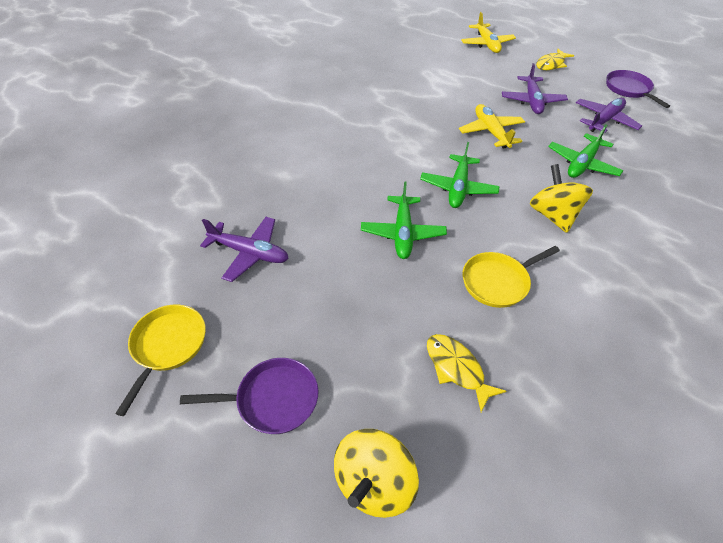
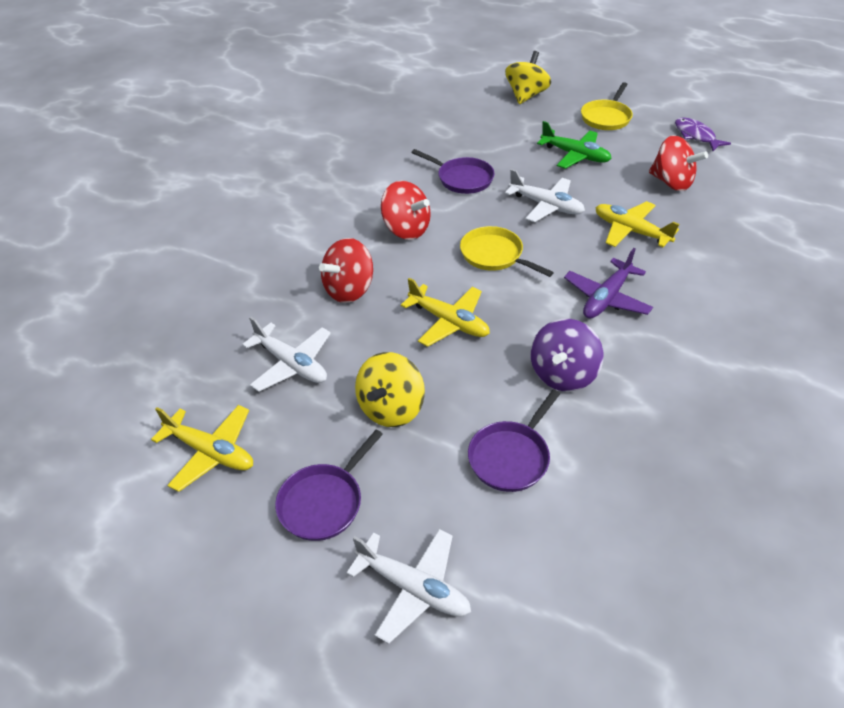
green plane: [361,181,447,259] [420,142,500,208] [548,124,623,178] = 3 -> [537,121,612,169] = 1
purple fish: none = 0 -> [675,117,731,151] = 1
purple pan: [180,358,319,434] [606,70,670,108] = 2 -> [275,430,383,541] [411,149,495,194] [468,389,560,492] = 3
purple plane: [200,217,289,282] [502,63,568,114] [576,98,642,133] = 3 -> [564,248,653,319] = 1
purple spinning top: none = 0 -> [531,319,603,391] = 1
red spinning top: none = 0 -> [319,238,373,303] [381,181,431,240] [649,135,708,191] = 3
white plane: none = 0 -> [242,317,331,392] [346,529,471,644] [505,169,585,223] = 3
yellow fish: [427,334,507,412] [536,49,574,70] = 2 -> none = 0
yellow plane: [459,104,525,149] [461,12,516,53] = 2 -> [151,405,253,492] [401,278,490,347] [596,201,679,247] = 3

